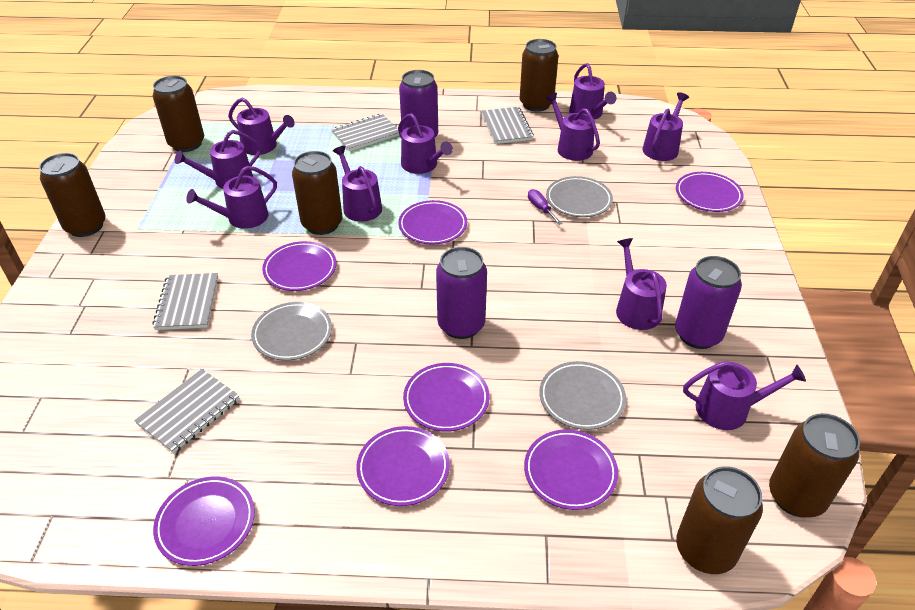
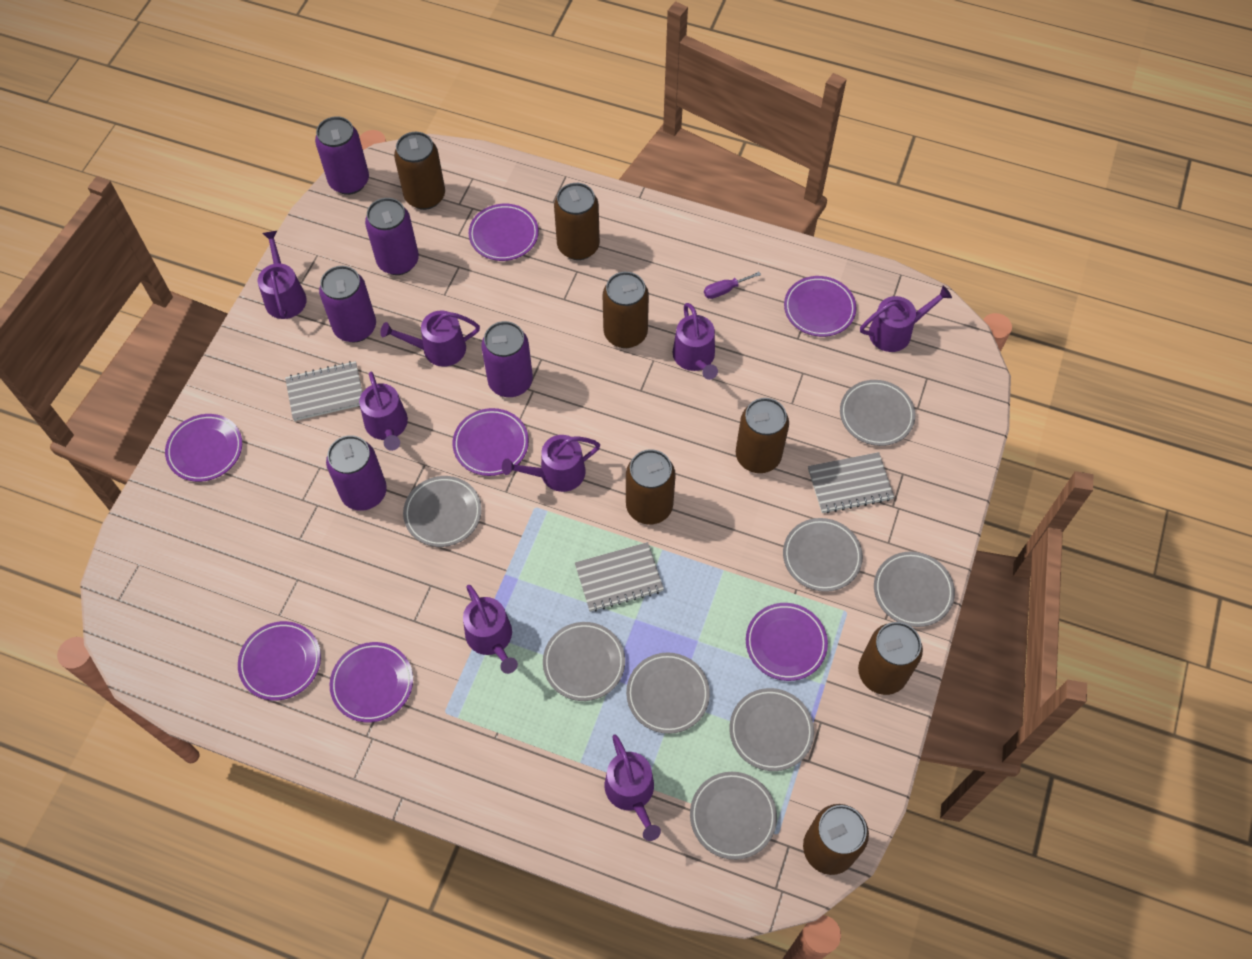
brown can: [39,153,106,237] [153,76,204,152] [292,151,343,235] [520,39,558,112] [676,466,763,574] [769,413,860,517] = 6 -> [394,132,445,210] [554,183,600,260] [603,272,649,348] [626,449,676,525] [736,398,789,473] [803,804,869,875] [858,622,923,695] = 7
grey notebook: [134,369,240,453] [152,273,218,330] [331,114,399,151] [481,107,534,144] = 4 -> [285,361,362,421] [575,542,664,612] [808,452,894,513] = 3
grey plate: [251,302,332,361] [539,361,626,430] [546,176,613,217] = 3 -> [403,476,482,547] [543,622,625,701] [626,653,710,734] [690,772,777,860] [729,688,814,771] [783,518,863,592] [840,380,916,446] [874,551,955,627] = 8
purple can: [399,70,438,137] [436,247,487,339] [675,256,742,349] = 3 -> [315,116,369,195] [319,266,376,342] [326,435,387,511] [365,198,419,275] [481,321,533,397] = 5
purple watering can: [175,130,261,189] [186,166,277,229] [228,98,295,155] [333,146,382,222] [398,113,453,174] [546,93,600,161] [569,63,617,120] [616,238,667,330] [643,92,689,161] [683,361,806,430] = 10 -> [258,231,307,319] [359,372,408,451] [380,311,480,367] [463,585,518,674] [502,435,600,492] [605,734,661,841] [673,303,718,380] [860,286,952,352] = 8

